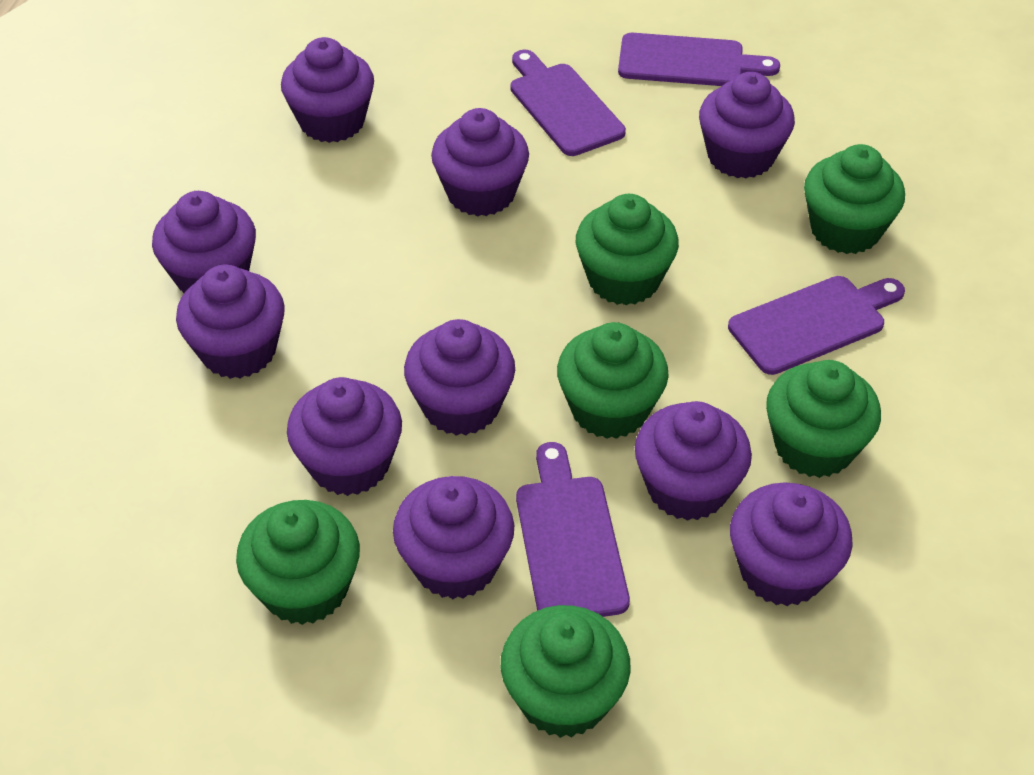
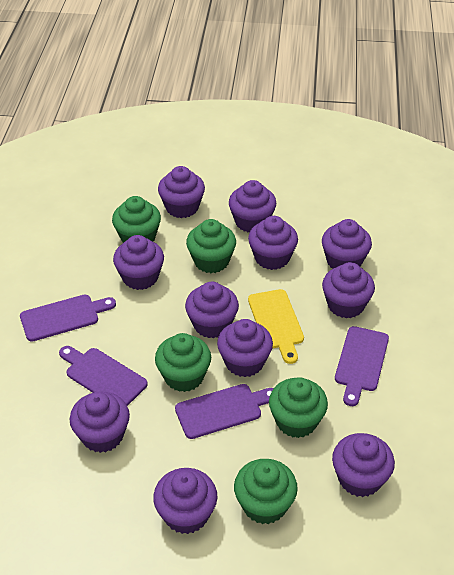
green cupcake: [236,500,360,625] [501,605,631,738] [557,322,669,439] [576,194,679,305] [766,360,881,478] [804,144,905,254] = 6 -> [112,196,161,243] [155,333,211,392] [186,219,236,273] [234,459,298,524] [269,377,328,438] = 5
purple cupcake: [152,191,256,293] [176,264,285,379] [281,37,374,143] [287,377,402,496] [393,476,514,599] [404,319,515,436] [431,108,529,217] [635,401,752,521] [699,72,795,179] [730,482,853,606] = 10 -> [70,392,130,453] [113,235,164,290] [153,468,217,534] [158,166,205,218] [185,282,239,338] [217,319,273,377] [229,180,276,232] [248,216,298,270] [322,219,372,268] [322,262,375,318] [332,433,395,497] = 11
yellow cutting board: none = 0 -> [248,289,304,364] = 1

